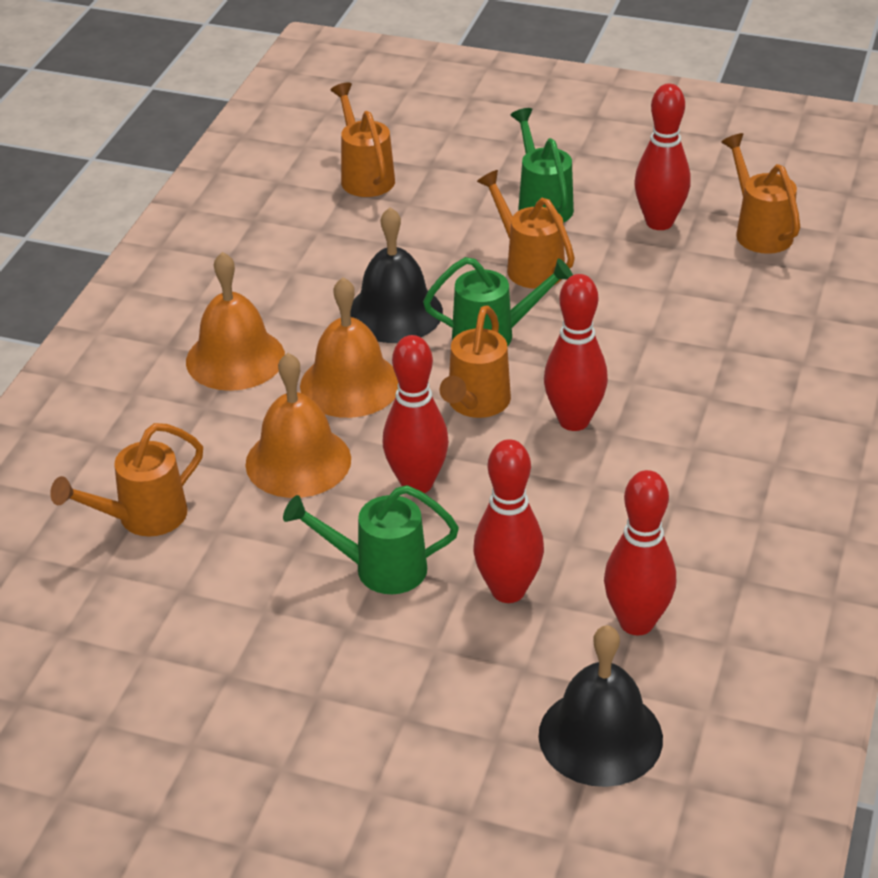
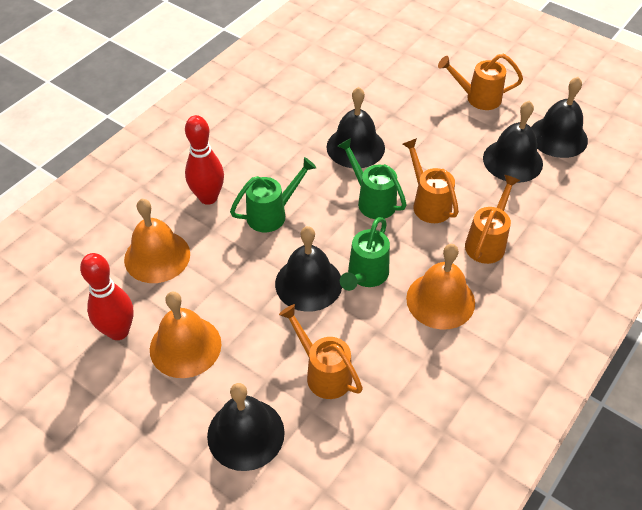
black bell: [351,207,443,343] [538,625,663,787] = 2 -> [207,383,285,471] [275,226,342,312] [326,87,385,168] [483,101,543,183] [531,77,588,158] = 5
orange watering can: [50,423,203,536] [331,83,395,197] [440,305,511,418] [477,170,575,289] [721,133,800,254] = 5 -> [279,304,363,399] [403,138,459,223] [438,54,523,110] [465,175,520,264] = 4
red bowling pin: [383,335,449,493] [473,439,544,603] [544,274,608,431] [604,470,676,636] [634,83,691,230] = 5 -> [80,253,134,340] [185,115,224,205] = 2

